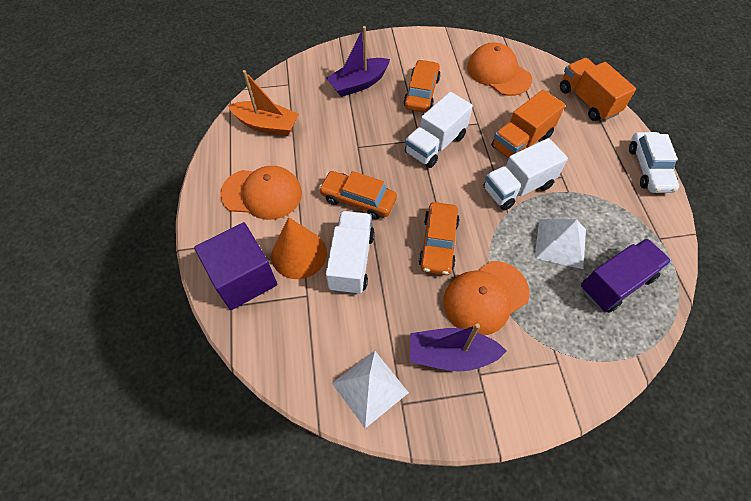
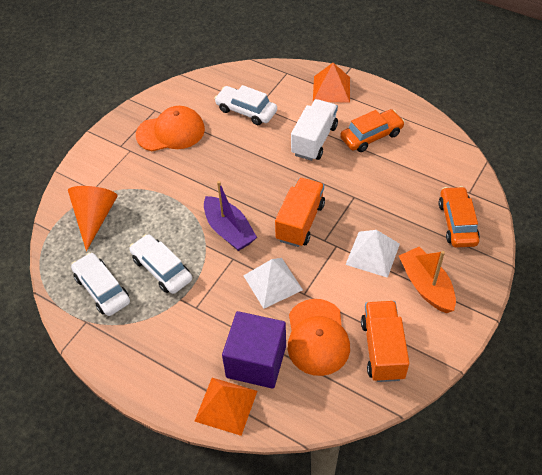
orange cap: [220,166,302,220] [443,261,530,335] [467,42,532,96] = 3 -> [136,106,205,151] [288,299,350,376] = 2
orange car: [319,171,397,219] [403,59,441,113] [419,202,460,275] = 3 -> [340,109,405,152] [438,186,480,248] = 2
orange pyramid: none = 0 -> [195,378,257,436] [313,63,350,103] = 2
purple boat: [326,26,390,97] [410,324,506,372] = 2 -> [204,181,257,251] = 1
purple truck: [581,238,671,313] = 1 -> none = 0
white car: [629,132,679,193] = 1 -> [71,252,130,316] [129,234,192,294] [214,85,277,125] = 3
white truck: [326,211,375,295] [405,92,473,168] [483,138,568,210] = 3 -> [291,99,338,161] = 1

